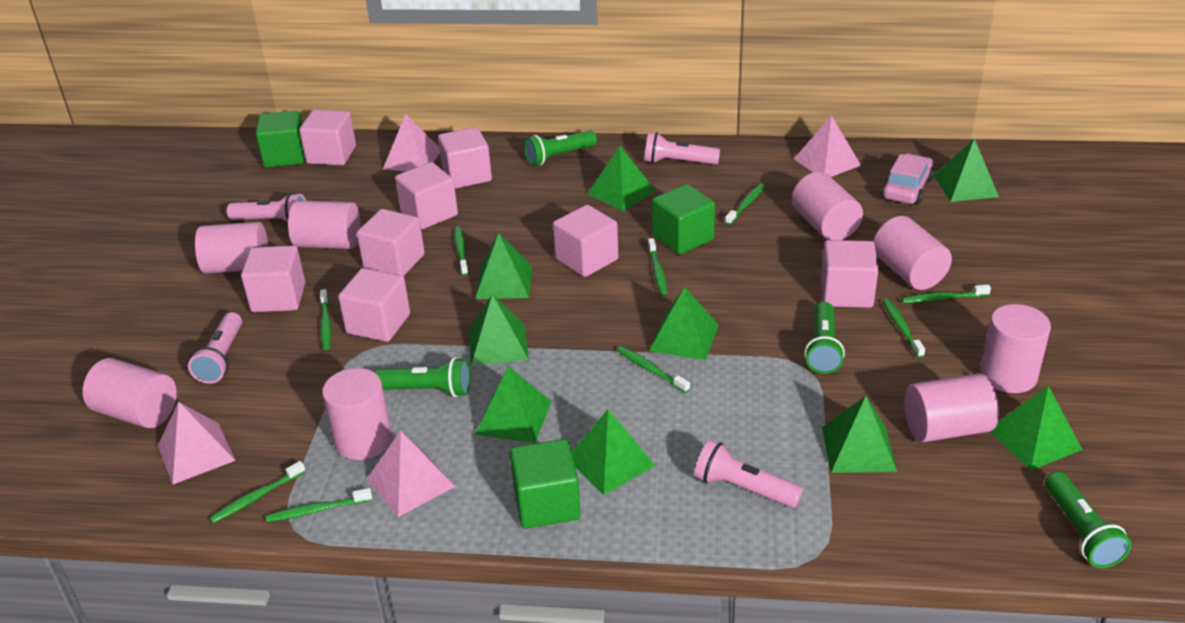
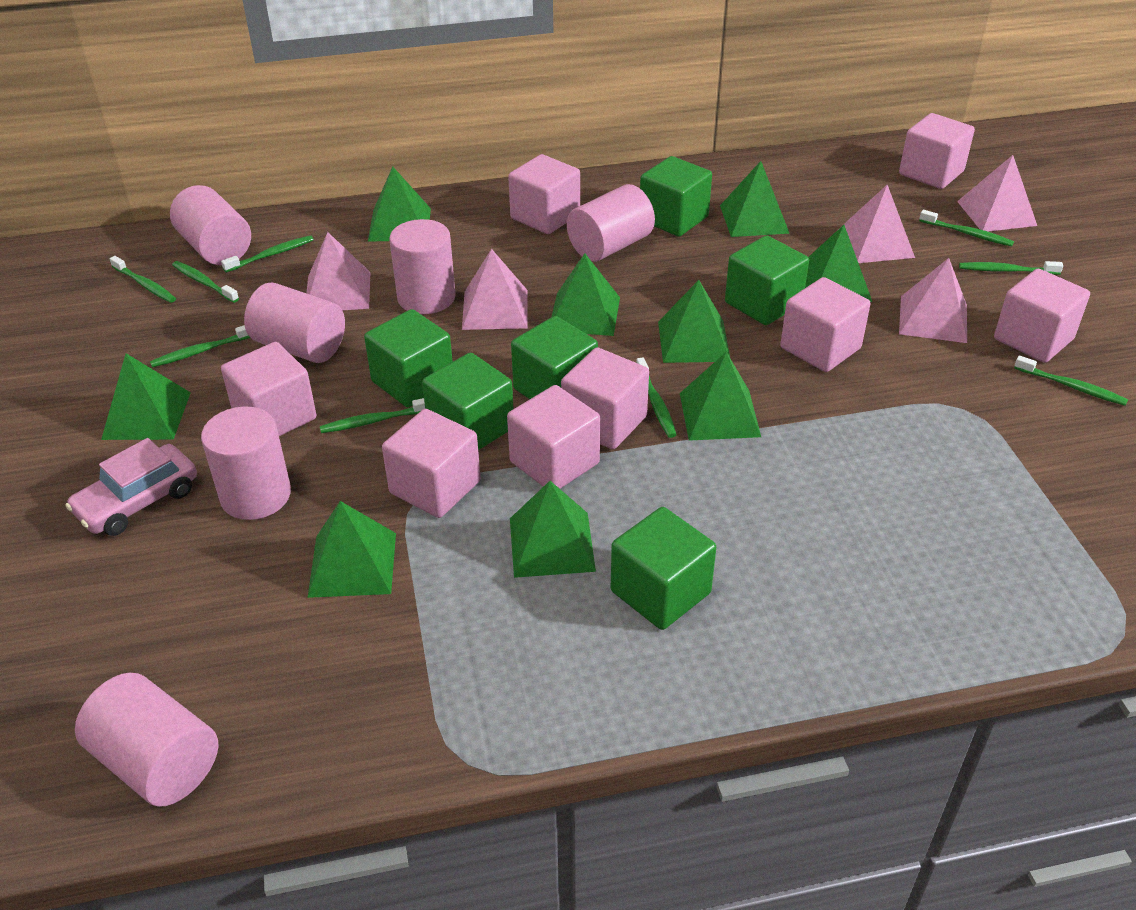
green cube: [256,110,305,168] [510,439,581,529] [652,184,715,254] = 3 -> [364,309,453,407] [422,353,514,450] [511,316,598,399] [611,507,716,630] [640,156,712,237] [725,235,809,325] = 6
green flashlight: [374,357,470,397] [524,130,597,166] [805,302,845,374] [1045,472,1131,568] = 4 -> none = 0
pink cylinder: [82,358,177,428] [195,222,268,274] [288,200,360,249] [322,368,392,460] [792,172,863,240] [873,216,952,290] [904,373,999,442] [980,304,1051,393] = 8 -> [75,673,219,807] [170,185,251,265] [201,406,291,520] [244,282,345,363] [389,219,456,314] [567,184,655,262] = 6
pink flashlight: [188,312,242,384] [227,193,306,222] [645,132,720,164] [695,440,803,508] = 4 -> none = 0
pink pyramid: [158,402,236,485] [367,431,455,517] [383,114,440,171] [794,115,861,177] = 4 -> [306,232,370,310] [462,249,528,330] [841,185,915,263] [899,258,967,343] [957,155,1037,231] = 5

